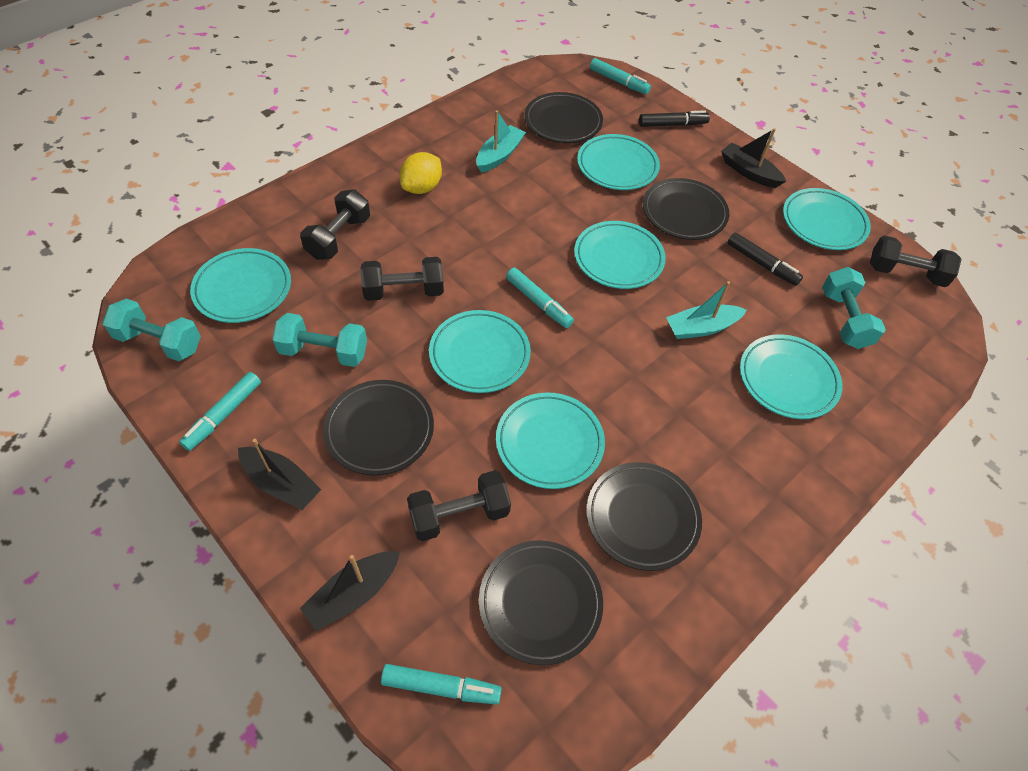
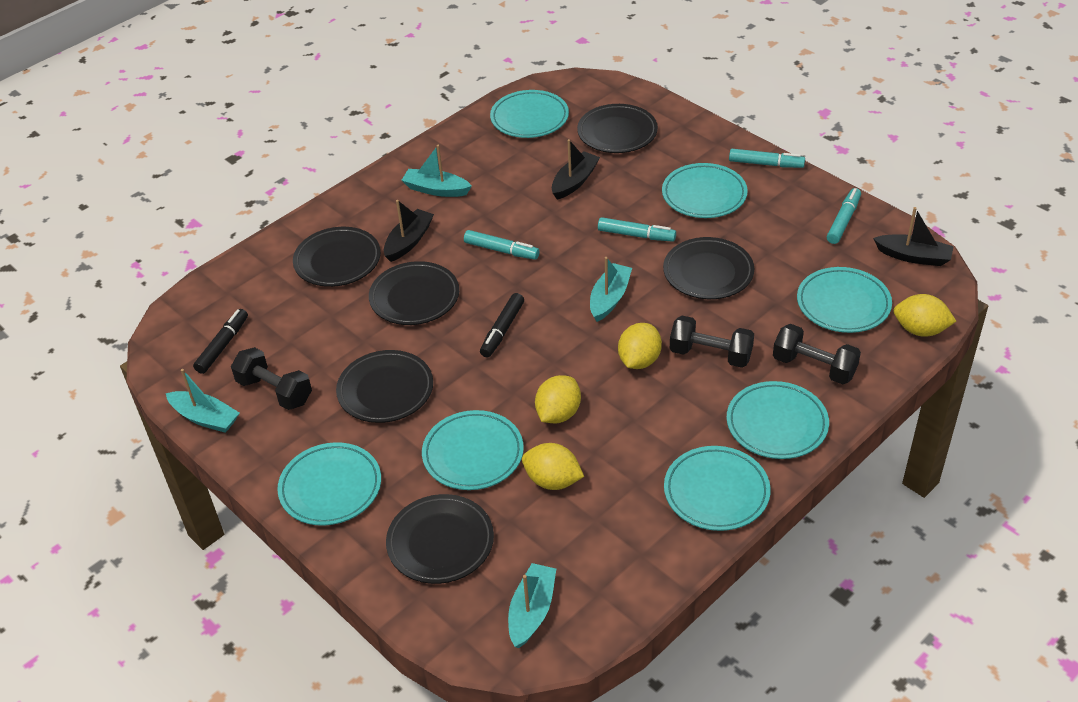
black dumbbell: [300,189,370,260] [360,257,444,301] [407,470,511,541] [870,235,962,287] = 4 -> [231,347,312,410] [670,316,754,368] [773,324,861,384] = 3
black plate: [323,380,434,475] [479,540,603,665] [524,92,603,143] [586,462,702,571] [643,178,729,240] = 5 -> [293,227,381,287] [336,350,433,423] [369,261,459,325] [386,494,494,584] [577,104,658,153] [663,237,754,299] = 6
turquoise boat: [476,110,526,173] [666,281,747,339] = 2 -> [166,369,239,433] [401,145,472,197] [508,563,556,648] [590,257,632,322] = 4
turquoise dumbbell: [102,299,201,361] [272,313,367,367] [822,267,886,349] = 3 -> none = 0
yellow lemon: [400,152,442,194] = 1 -> [522,443,584,490] [535,375,581,423] [618,323,662,369] [893,294,956,337] = 4

